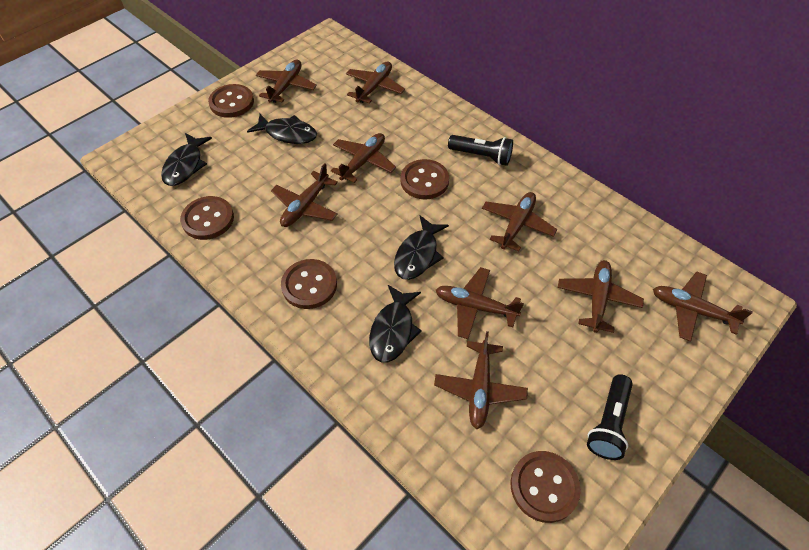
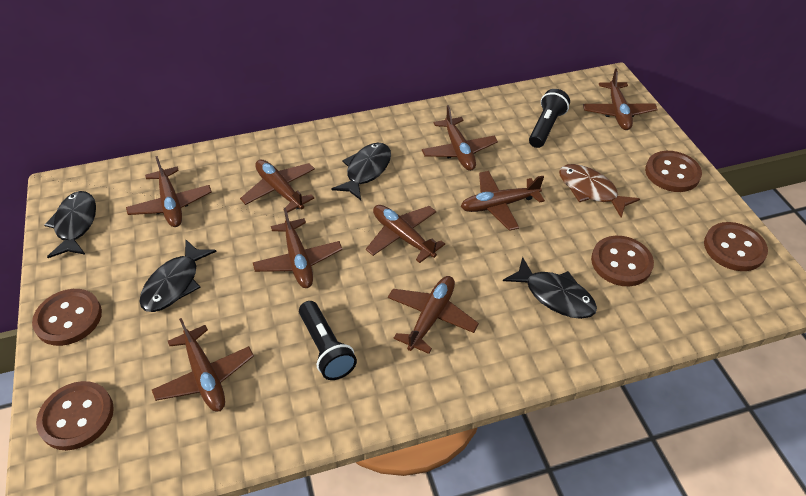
brown fish: none = 0 -> [559,164,640,218] = 1

